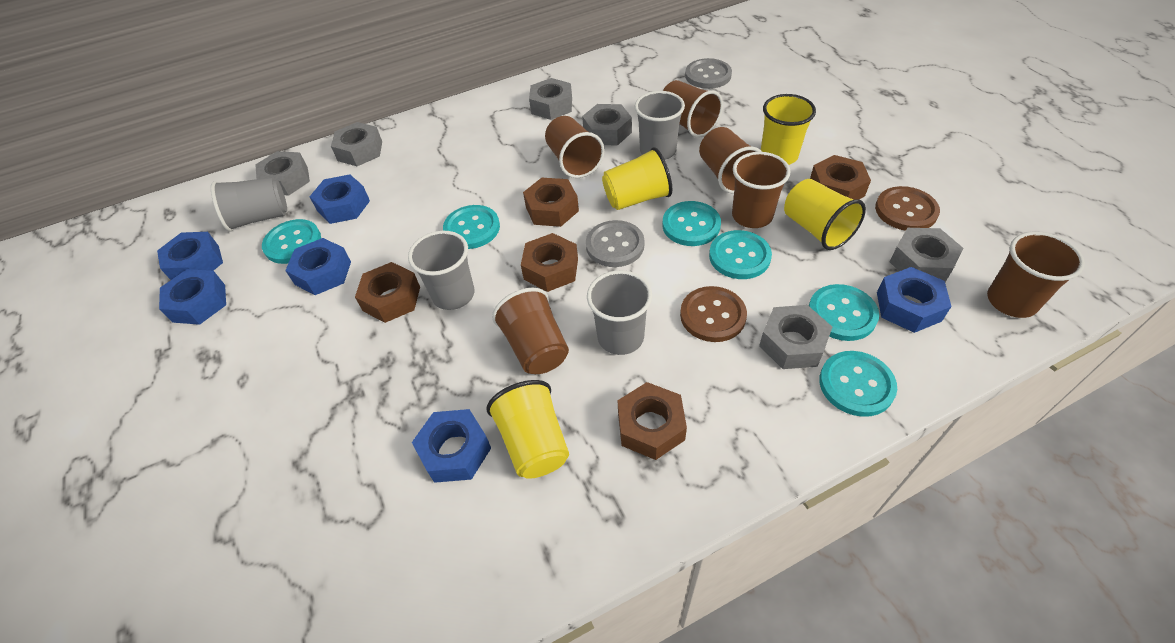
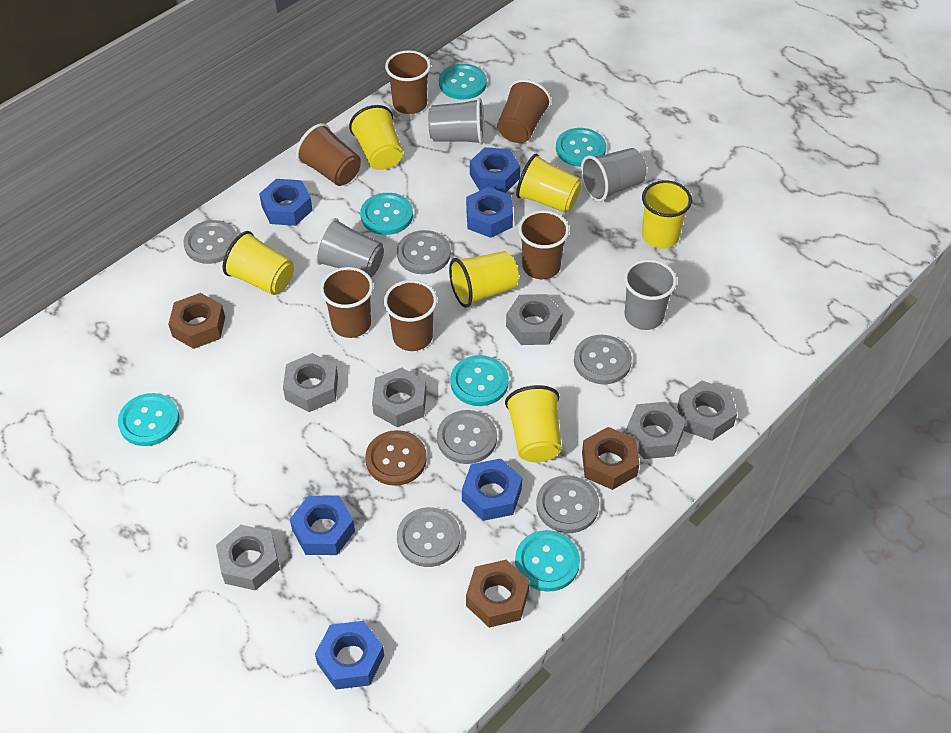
brown button: [680,286,747,342] [875,186,940,231] = 2 -> [365,430,427,486] = 1
brown nut: [355,262,420,323] [521,233,578,292] [523,178,579,227] [617,382,687,460] [810,155,871,200] = 5 -> [168,293,225,349] [466,560,530,628] [582,427,639,490] = 3
grey button: [586,220,645,267] [685,58,732,89] = 2 -> [183,220,237,264] [397,230,451,274] [397,507,460,567] [437,410,497,464] [536,475,599,533] [574,335,632,384] = 6
yellow cup: [486,380,569,479] [602,147,672,210] [761,94,816,165] [784,179,866,250] = 4 -> [223,231,294,295] [349,105,403,170] [449,251,519,308] [505,385,562,462] [516,154,582,213] [642,180,692,249] = 6

